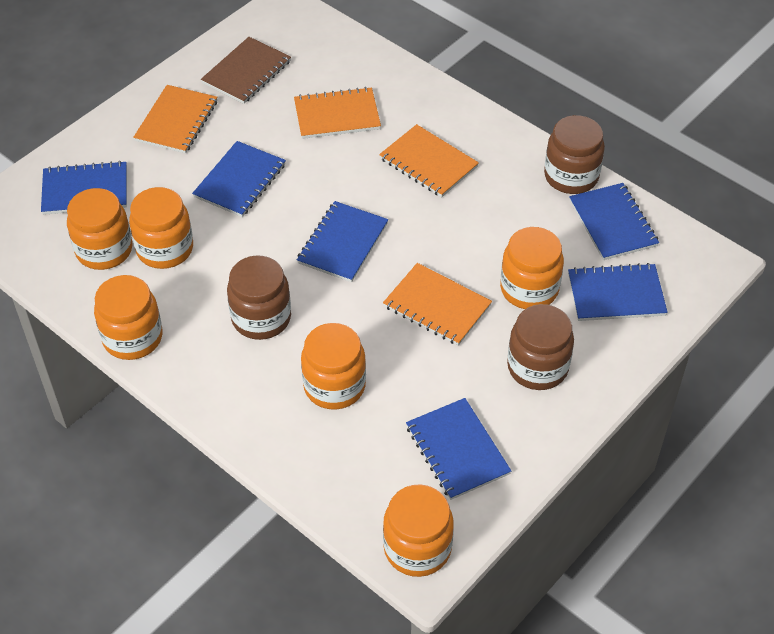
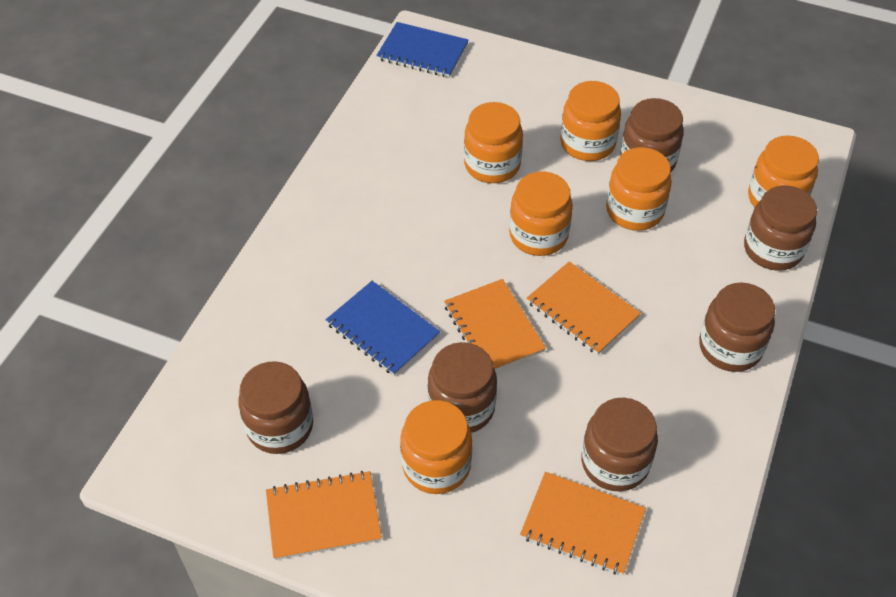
blue notebook: [41,161,127,215] [192,141,286,217] [297,201,388,282] [406,398,511,500] [568,263,668,321] [569,183,659,260] = 6 -> [326,281,440,376] [376,22,468,78] = 2
brown jar: [227,255,291,340] [507,304,574,390] [544,115,605,194] = 3 -> [238,362,313,454] [428,342,497,433] [581,398,658,491] [620,98,684,173] [699,283,775,372] [744,185,817,271] = 6
brown notebook: [201,37,291,104] = 1 -> none = 0

